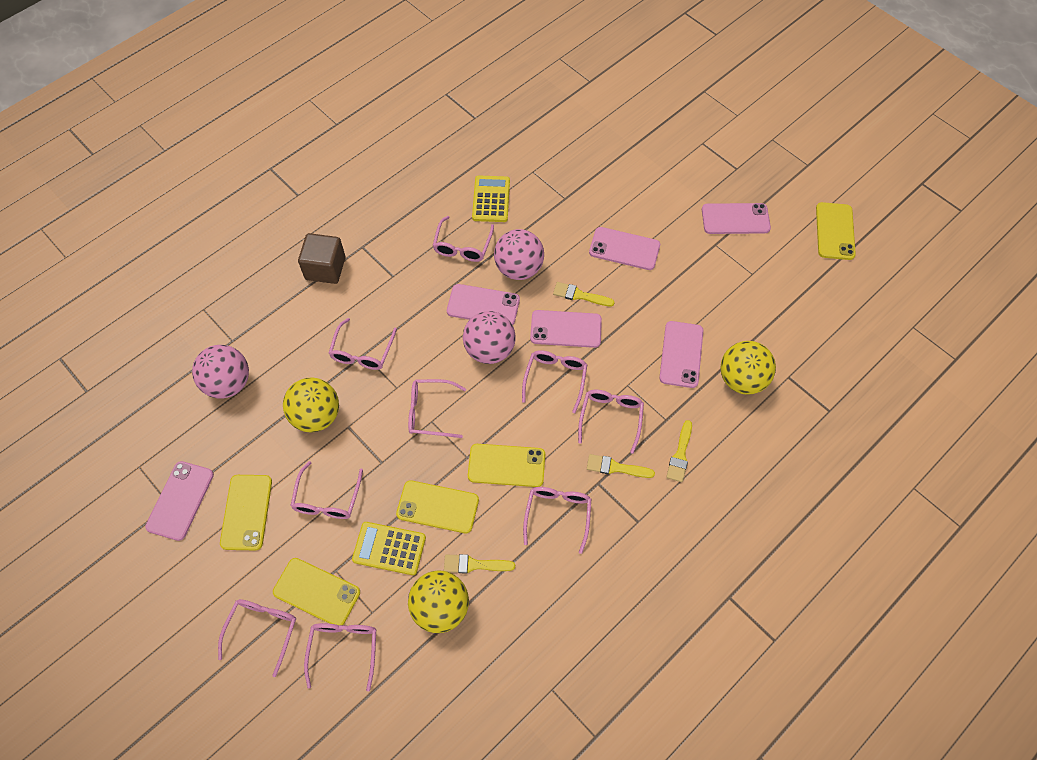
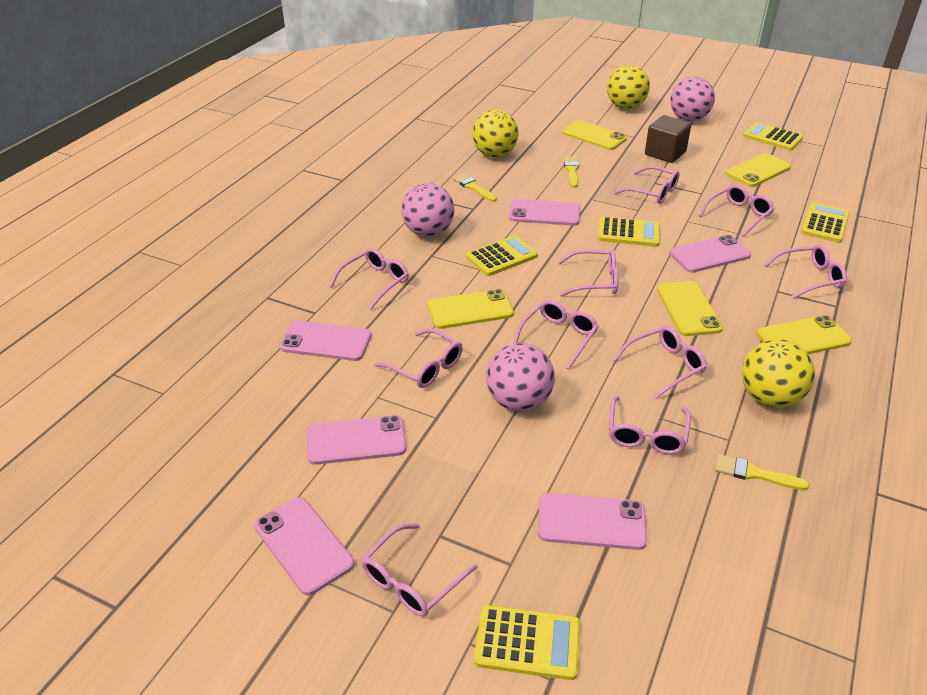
pink glasses: [218,599,296,677] [290,461,363,519] [304,623,376,691] [329,318,397,370] [408,379,466,438] [433,216,494,262] [522,350,587,413] [523,487,591,554] [578,390,644,454] = 9 -> [329,248,409,310] [362,523,478,617] [374,328,463,388] [513,300,599,370] [558,249,618,297] [609,396,691,454] [613,326,707,399] [614,166,679,204] [699,184,775,237] [764,245,847,299] = 10
yellow brush: [444,554,515,574] [553,282,615,306] [587,454,655,478] [666,420,692,482] = 4 -> [453,173,497,202] [564,156,579,188] [715,454,809,490] = 3
yellow calculator: [352,522,426,575] [472,175,510,222] = 2 -> [466,235,538,276] [474,605,580,680] [598,217,660,247] [743,122,803,150] [801,202,850,243] = 5

